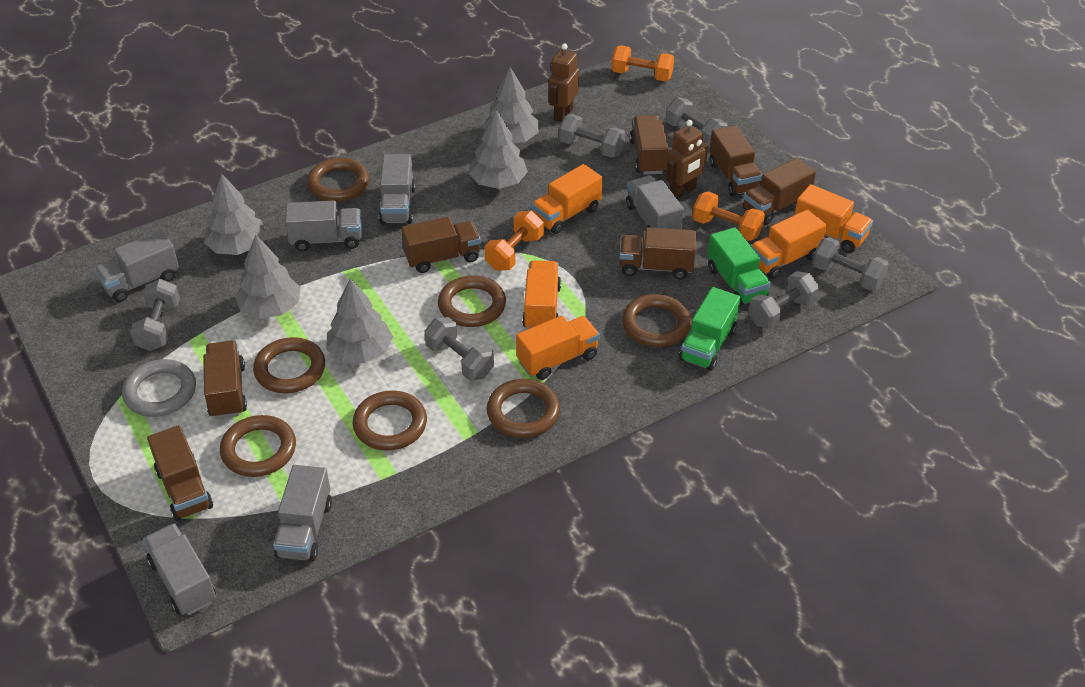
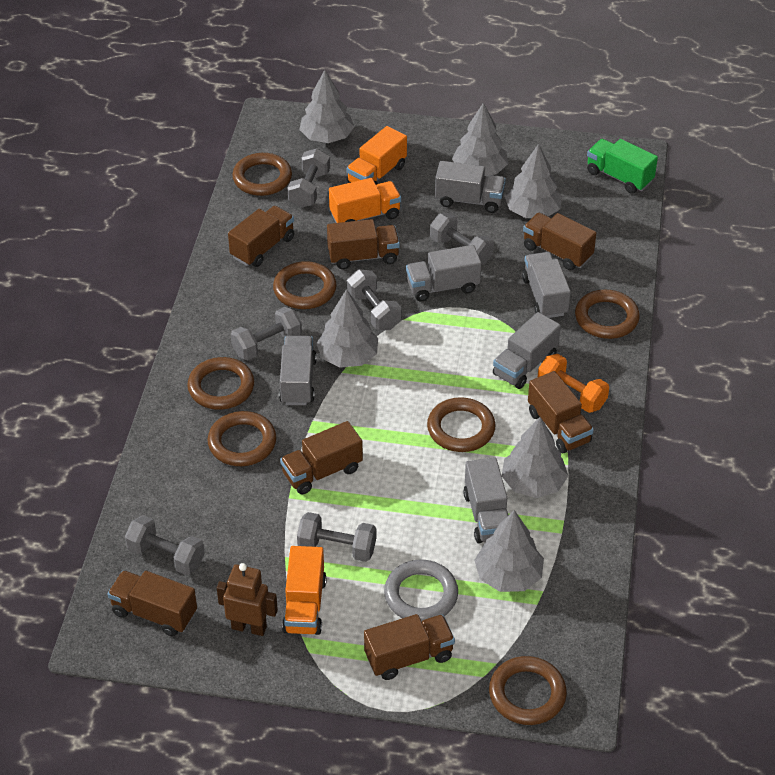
brown robot: [549,43,579,122] [666,120,708,199] = 2 -> [217,563,278,636] = 1
green truck: [679,287,740,371] [708,227,771,306] = 2 -> [587,139,658,194] = 1
grey tree: [204,173,267,255] [235,235,300,319] [326,278,393,363] [469,109,528,189] [482,67,539,143] = 5 -> [299,70,354,143] [316,289,378,368] [452,103,508,176] [474,510,544,592] [502,417,568,498] [505,144,562,218] = 6
orange dumbbell: [485,210,544,271] [612,45,674,81] [693,191,765,241] = 3 -> [537,354,609,413] = 1
orange truck: [516,316,600,380] [522,260,561,329] [532,164,602,234] [751,209,827,279] [794,184,873,253] = 5 -> [282,546,327,635] [329,178,401,223] [347,126,407,185] = 3

